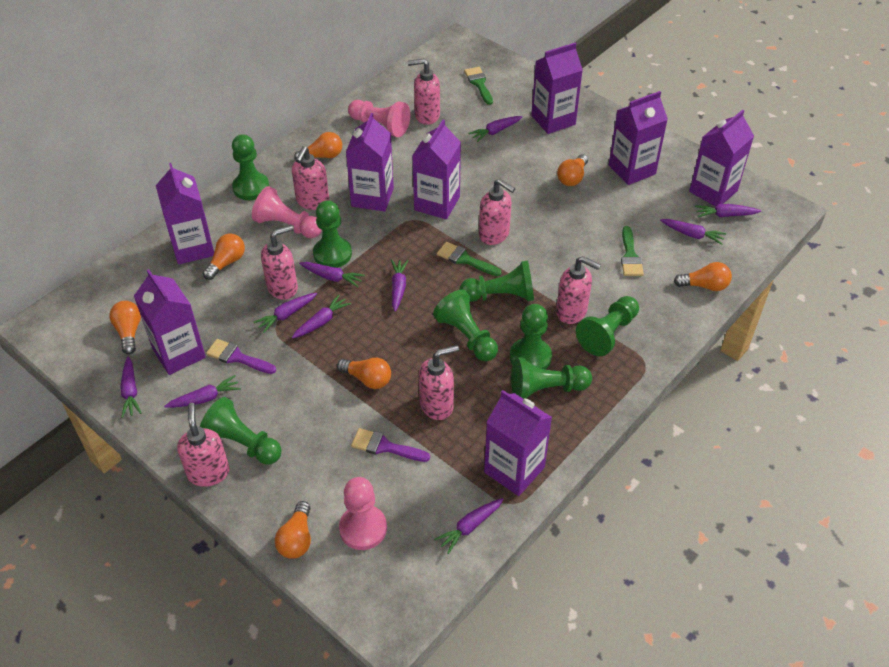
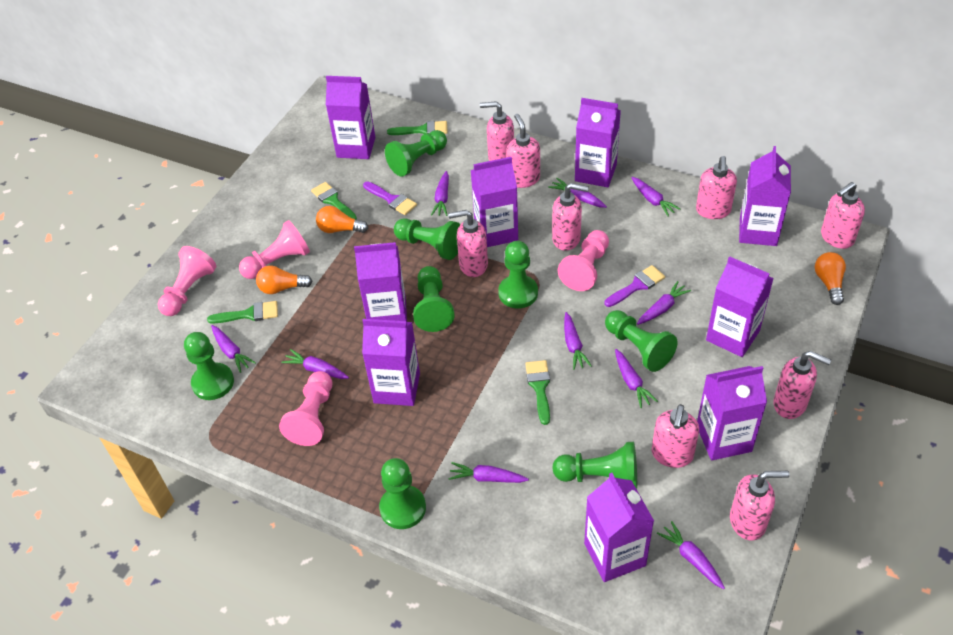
green brush: [437,242,501,276] [464,67,493,105] [621,226,644,276] = 3 -> [207,301,278,324] [311,182,357,219] [387,121,448,135] [525,360,550,425] = 4
orange light bulb: [109,301,141,354] [203,233,245,280] [275,501,311,559] [294,132,342,160] [337,358,391,389] [557,154,588,186] [674,262,732,291] = 7 -> [256,266,313,294] [316,206,368,233] [815,252,846,305] = 3
pink pawn: [252,186,322,238] [339,477,387,550] [348,100,410,137] = 3 -> [158,246,216,316] [239,220,310,279] [279,371,332,446] [558,230,609,291] = 4
pink soap dispenser: [177,403,229,487] [261,225,298,300] [292,146,329,210] [408,59,440,125] [419,345,459,420] [479,179,515,245] [556,256,601,324] = 7 -> [448,210,488,277] [480,101,514,161] [506,114,540,188] [552,183,589,251] [652,404,699,468] [696,156,737,219] [730,471,789,541] [773,351,831,419] [821,182,865,249] = 9
purple carton: [134,269,206,375] [156,163,214,265] [346,113,394,212] [412,120,461,219] [484,390,552,496] [531,42,583,134] [609,91,668,185] [689,110,754,207] = 8 -> [326,76,375,159] [354,242,407,321] [362,319,420,406] [471,157,518,247] [575,98,621,187] [584,473,654,582] [697,366,767,460] [706,256,774,357] [739,146,791,246] = 9

